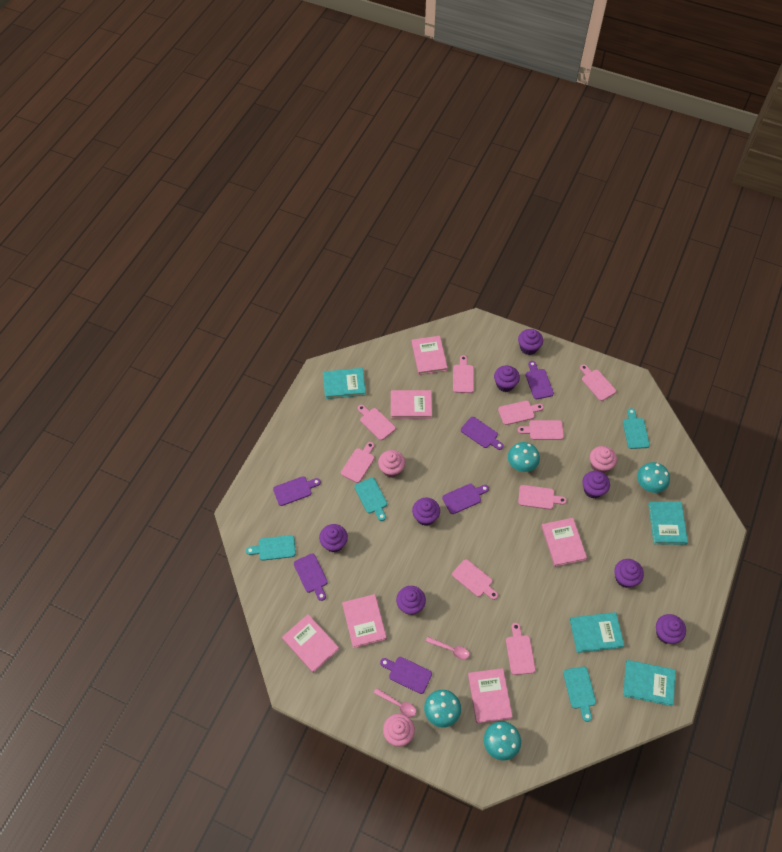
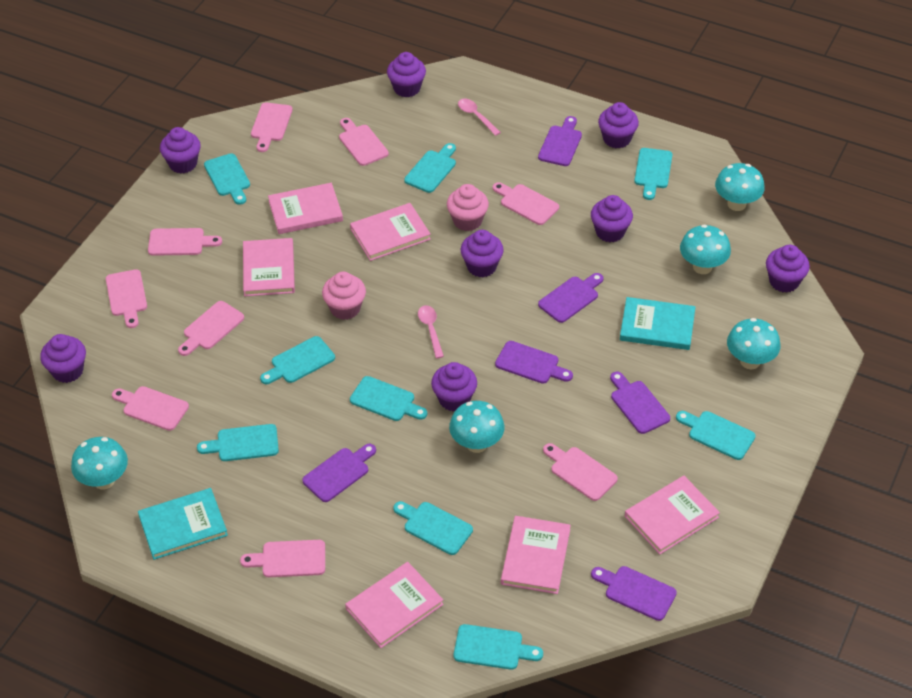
pink cupcake: [378,450,405,478] [383,714,415,747] [590,446,617,473] = 3 -> [322,272,366,320] [447,184,489,231] = 2
turquoise book: [323,368,366,399] [570,612,624,653] [623,660,676,706] [648,501,688,545] = 4 -> [138,488,228,560] [620,297,696,350] = 2
turquoise cutting board: [246,535,296,561] [355,478,387,521] [563,667,596,722] [623,408,650,449] = 4 -> [197,424,279,461] [204,153,250,205] [260,336,335,384] [350,376,427,421] [393,501,473,555] [404,143,456,193] [454,624,543,670] [634,148,672,200] [676,411,756,460] = 9
turquoise mushroom: [424,690,461,728] [484,721,521,761] [508,442,540,472] [637,462,670,493] = 4 -> [71,437,128,490] [449,401,505,453] [680,225,731,274] [715,163,765,211] [727,318,781,369] = 5

